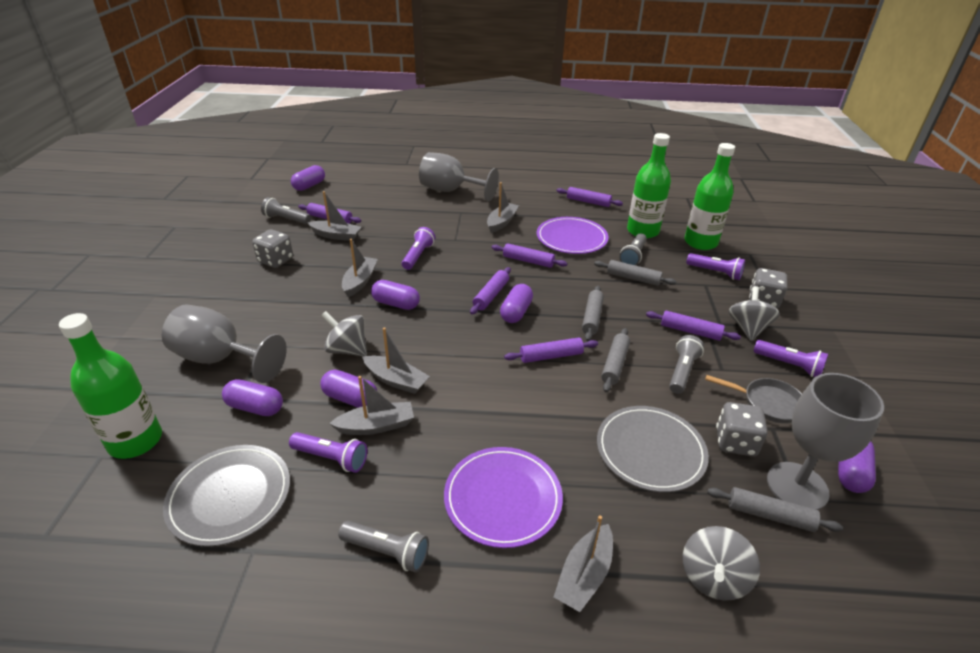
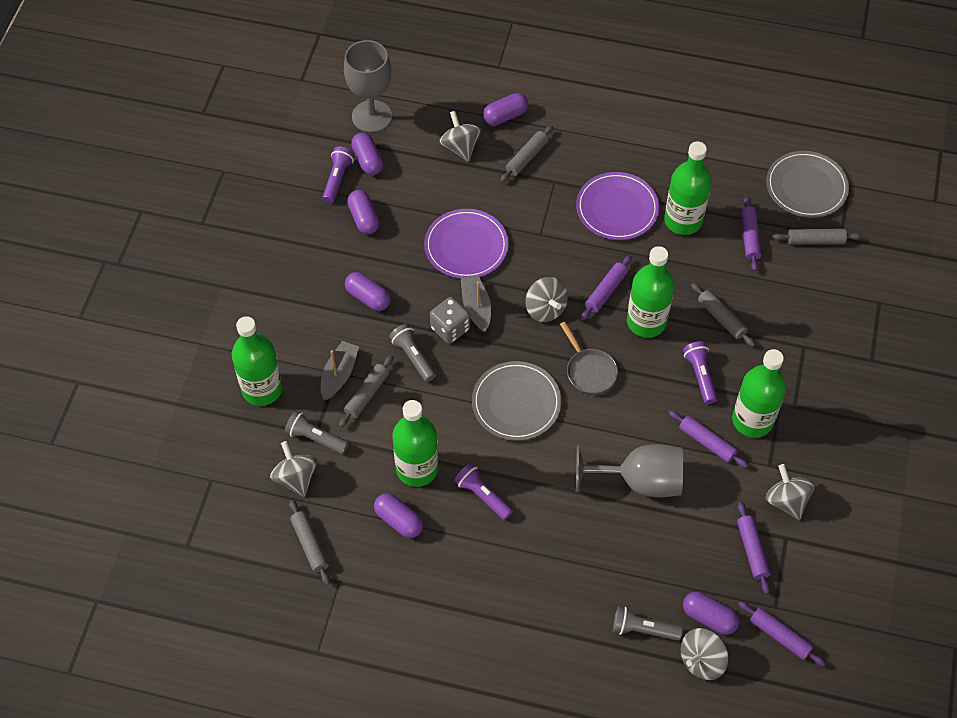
green bottle: [59,313,162,459] [627,133,671,238] [685,143,735,250] = 3 -> [232,316,283,406] [392,400,438,487] [627,246,674,338] [664,141,712,235] [732,349,786,438] = 5
grey boat: [308,191,361,241] [329,376,414,435] [342,239,378,297] [362,327,430,394] [487,182,519,233] [554,515,613,612] = 6 -> [321,341,359,400] [461,275,491,332] = 2
grey dice: [252,229,293,268] [716,402,768,456] [749,268,787,309] = 3 -> [430,297,470,344] = 1
grey flashlight: [261,197,311,224] [338,521,429,573] [619,233,647,265] [669,335,704,394] = 4 -> [285,411,349,454] [389,324,436,382] [613,606,683,641] = 3
grey goblet: [162,304,287,383] [419,152,499,202] [767,373,884,510] = 3 -> [344,40,392,133] [576,444,683,497] = 2
grey rolling pin: [582,286,604,341] [594,260,677,286] [601,328,630,392] [707,487,843,532] = 4 -> [289,500,330,585] [339,355,393,428] [501,125,553,182] [691,283,755,347] [773,229,862,244] = 5
grey spinning top: [322,311,367,356] [683,526,760,601] [728,286,780,341] = 3 -> [270,441,317,497] [439,111,481,162] [525,277,568,322] [681,628,729,680] [766,464,815,520] = 5
purple flashlight: [289,432,367,473] [402,227,435,270] [686,253,745,280] [754,340,828,377] = 4 -> [323,147,355,203] [454,463,513,520] [683,341,717,404] = 3
purple rolling pin: [298,203,361,224] [470,267,511,314] [491,243,568,268] [504,338,598,363] [557,187,623,207] [646,311,741,341] = 6 -> [581,255,632,320] [669,410,749,468] [737,502,770,594] [739,601,826,666] [741,197,761,271] = 5

